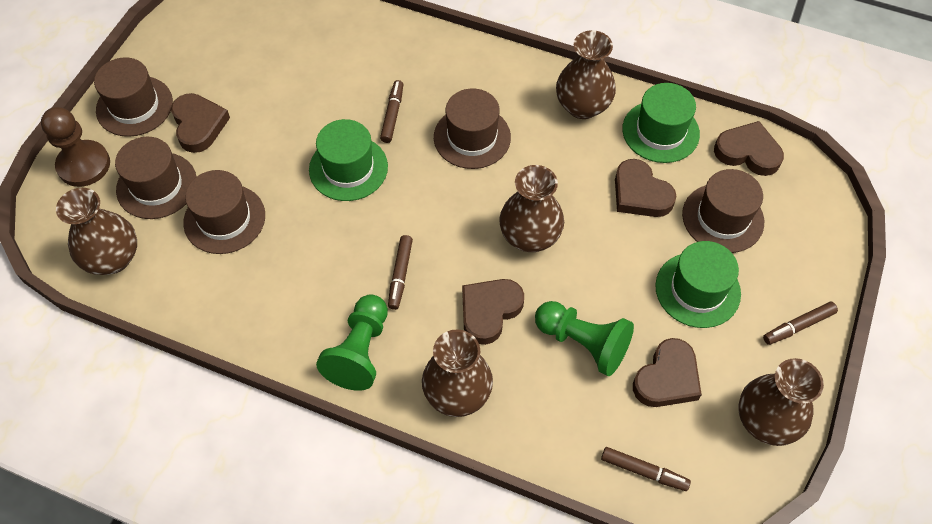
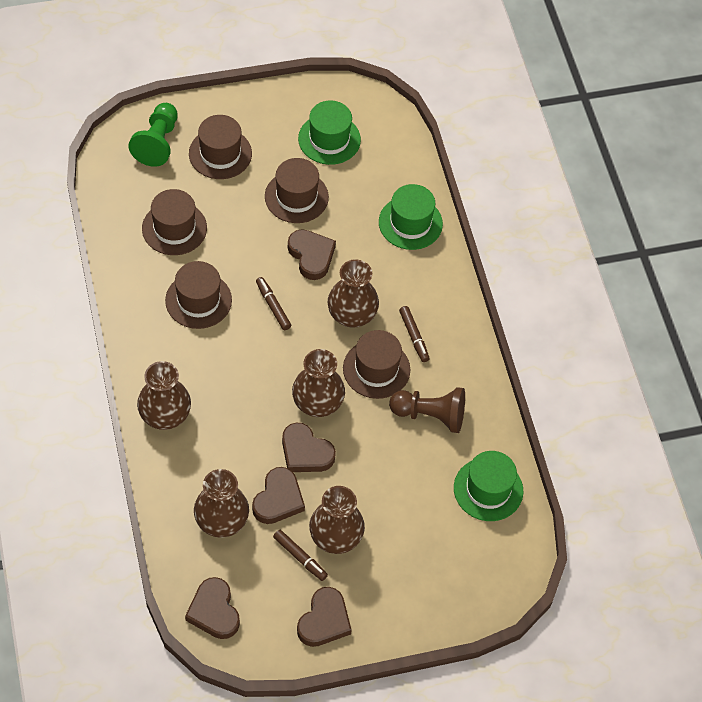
brown marker: [380,80,403,143] [388,235,413,310] [601,447,691,491] [763,302,838,345] = 4 -> [256,277,291,330] [273,530,328,581] [399,306,430,362] = 3
green pawn: [316,294,388,391] [535,301,634,376] = 2 -> [129,103,178,167] = 1

